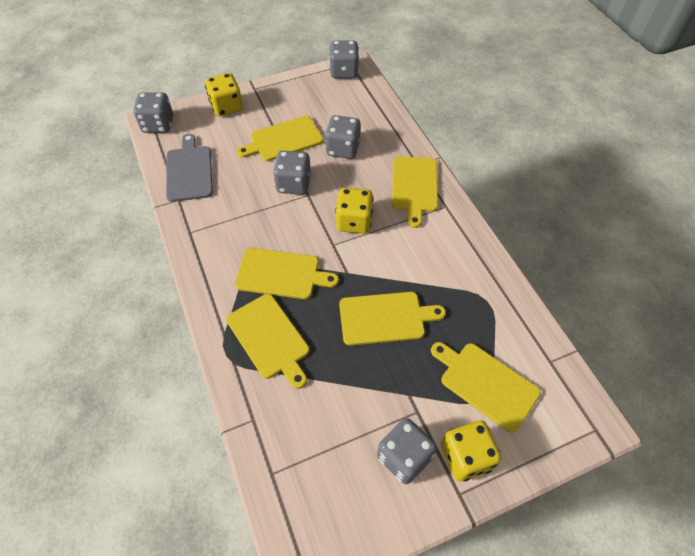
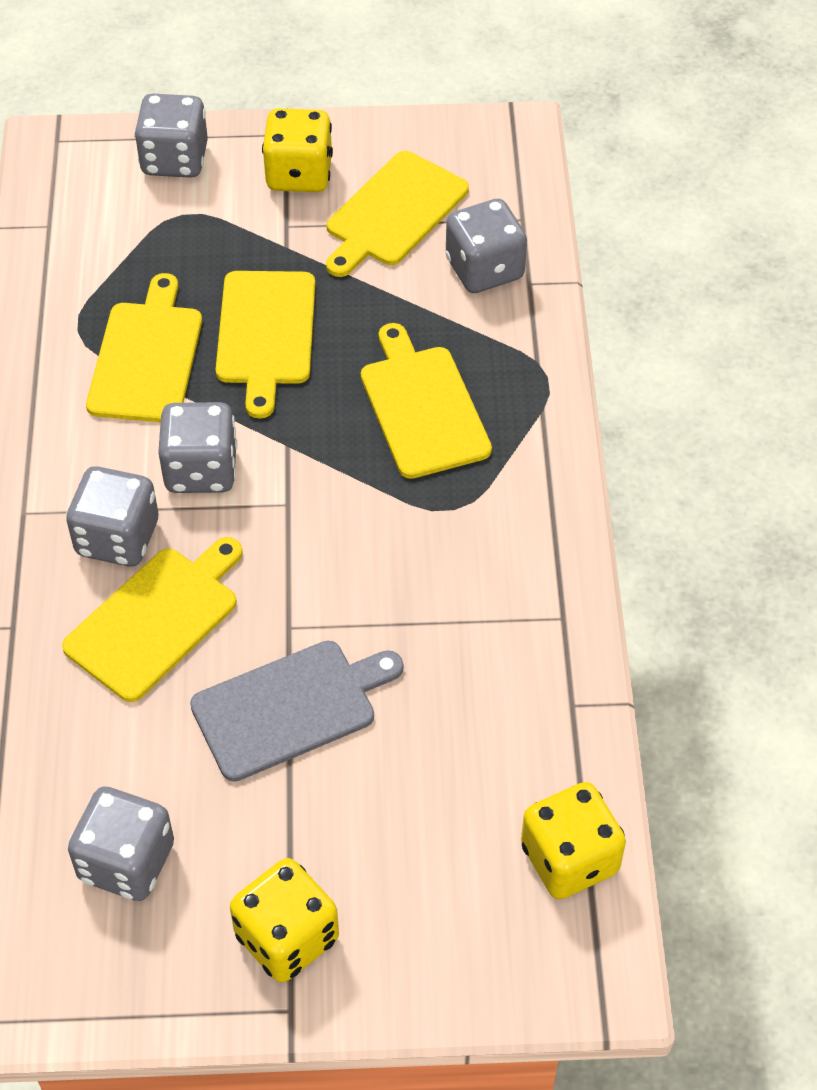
yellow cutting board: [226,294,309,389] [235,248,339,299] [237,116,323,161] [339,292,446,346] [392,156,438,228] [431,342,541,433] = 6 -> [62,537,243,702] [86,273,202,422] [216,271,315,419] [326,151,469,277] [361,323,492,479] = 5

